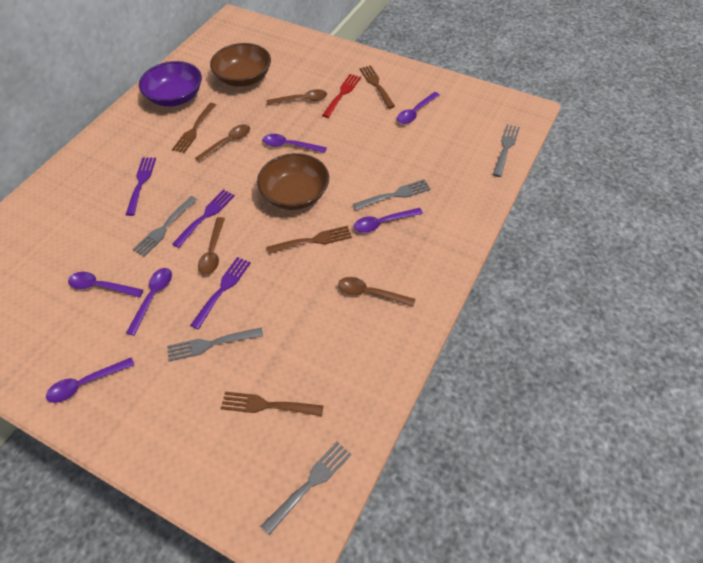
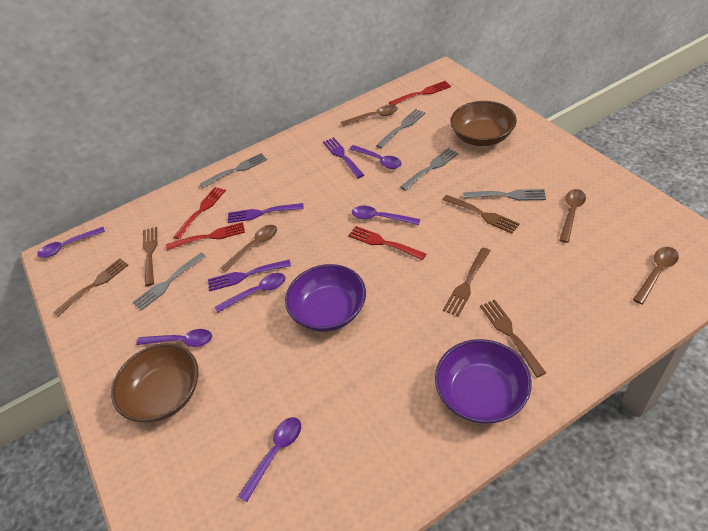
brown fork: [172,103,216,153] [221,391,324,416] [267,226,352,254] [359,65,395,109] = 4 -> [53,258,128,317] [143,227,157,286] [443,195,520,234] [443,248,490,316] [480,299,546,377] = 5
purple bowl: [139,61,202,107] = 1 -> [285,264,366,332] [435,339,532,424] = 2
red fork: [322,74,361,118] = 1 -> [166,222,245,250] [173,187,226,239] [348,226,426,260] [389,81,451,105] = 4

